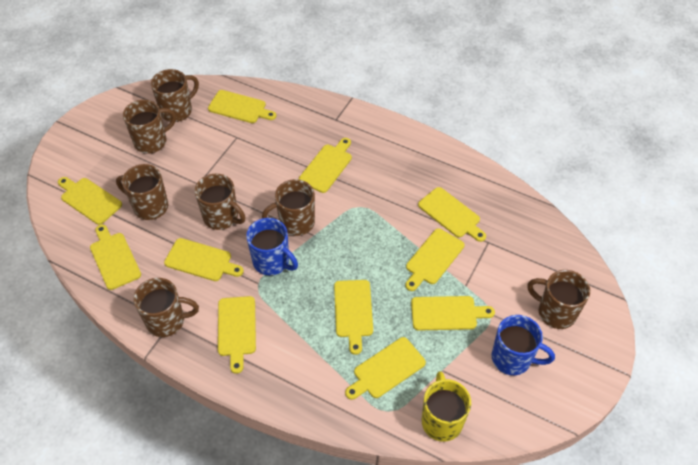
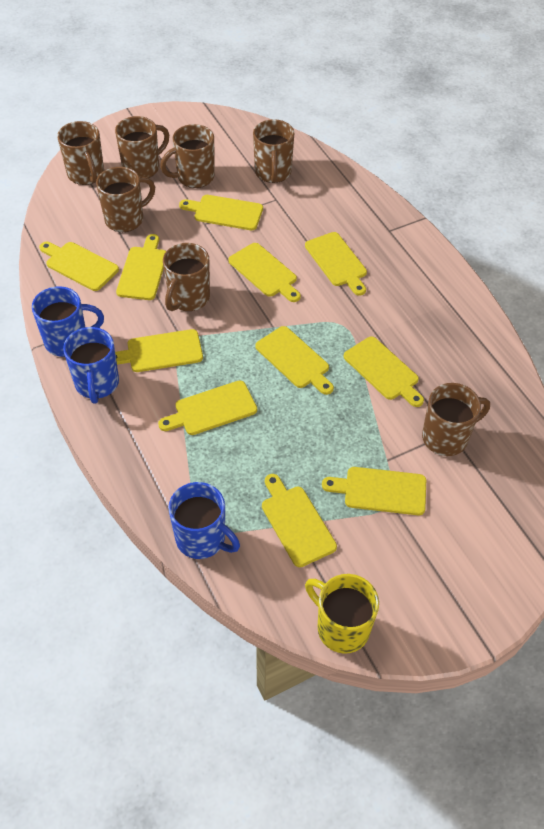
blue mug: [246,218,298,276] [492,315,555,375] = 2 -> [32,286,104,357] [63,327,119,404] [168,482,240,559] = 3

